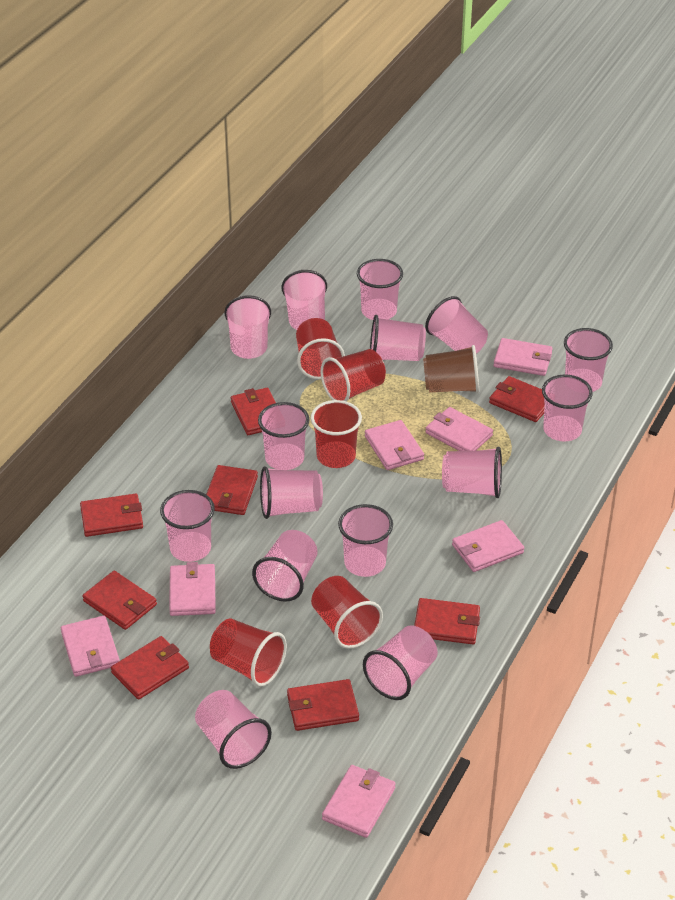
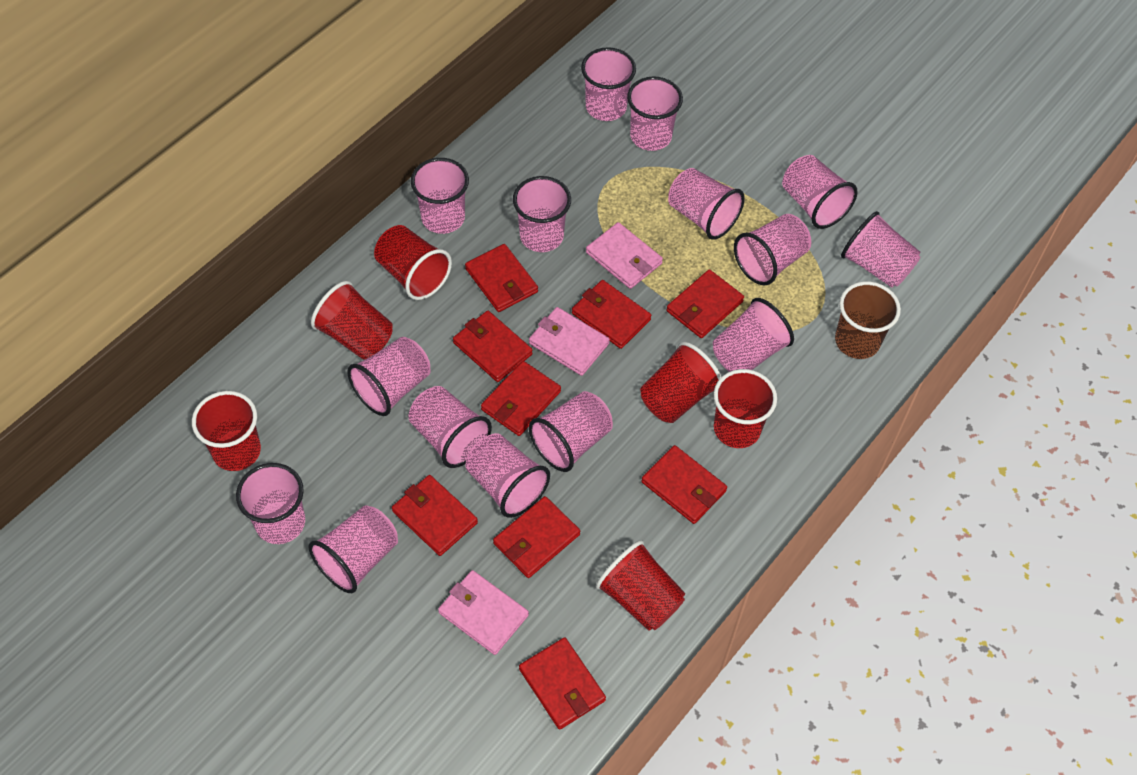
pink wallet: [61,616,119,677] [169,562,216,616] [322,765,396,838] [365,420,424,470] [425,407,493,451] [452,520,524,572] [493,338,553,376] = 7 -> [438,570,529,655] [529,307,610,376] [586,222,663,289] = 3
red cup: [210,618,287,687] [296,318,345,379] [311,400,362,468] [311,576,383,649] [320,349,386,402] = 5 -> [192,391,261,471] [311,281,393,360] [374,225,452,300] [596,540,685,631] [640,342,721,423] [714,369,777,448] = 6
red wallet: [80,494,143,537] [82,571,157,630] [111,636,189,700] [206,465,258,515] [231,388,276,435] [287,679,359,731] [414,598,480,644] [489,376,545,422] = 8 -> [392,475,478,556] [453,311,533,382] [465,244,538,312] [481,361,561,436] [493,496,580,578] [519,637,606,730] [572,280,652,349] [641,445,727,524] [666,269,744,338] = 9

